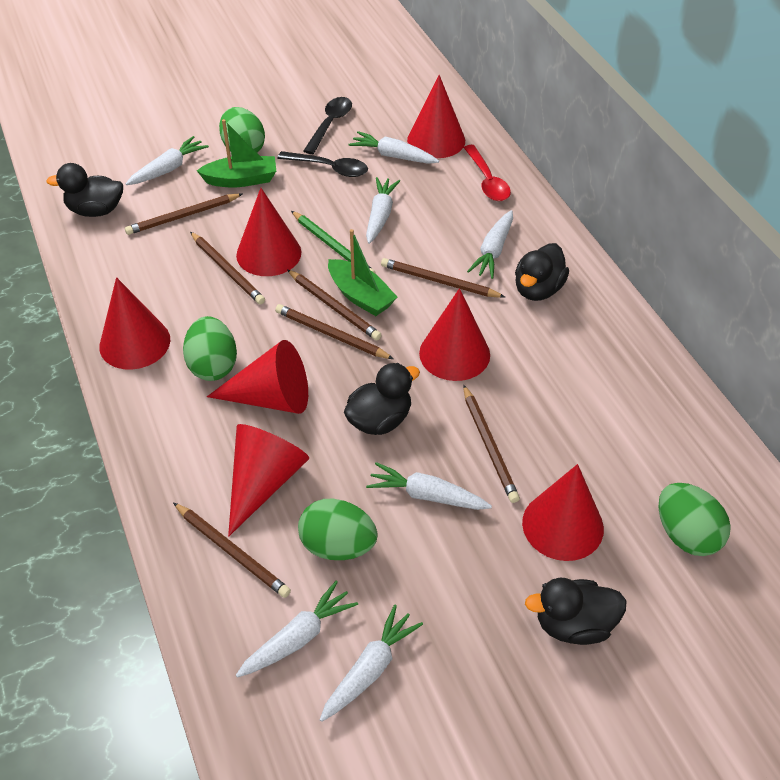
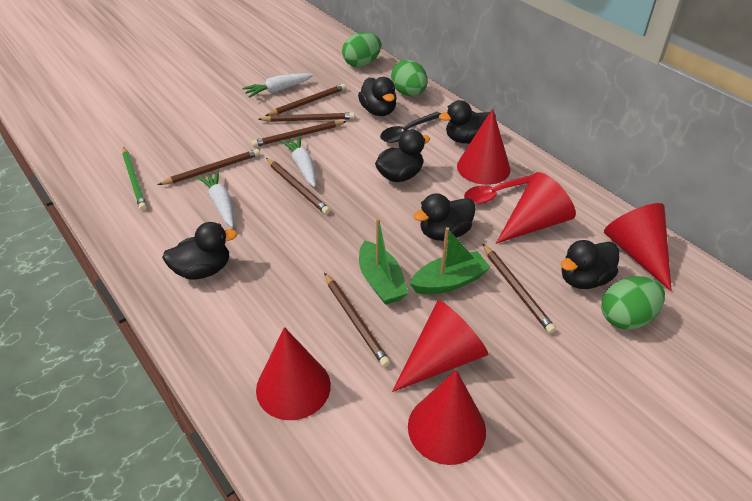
black duck: [46,163,123,217] [344,363,420,435] [515,243,569,301] [525,578,627,645] = 4 -> [162,222,237,280] [358,77,397,116] [375,129,430,182] [414,193,476,241] [439,100,496,144] [561,240,619,289] = 6
black spoon: [277,151,368,177] [303,97,352,154] = 2 -> [380,112,441,143] = 1
green egg: [183,316,237,381] [219,107,265,152] [298,498,378,560] [658,483,731,556] = 4 -> [342,32,381,67] [391,60,428,96] [601,276,665,330] = 3
red cone: [99,277,170,370] [207,340,308,414] [228,424,309,536] [236,188,301,276] [407,75,465,158] [419,288,490,381] [522,464,604,561] = 7 -> [256,327,331,420] [392,300,488,392] [408,370,486,465] [457,109,510,185] [496,172,576,244] [604,203,672,291] = 6
white carrot: [126,136,209,185] [236,581,358,678] [320,605,423,722] [348,131,439,164] [366,177,401,244] [366,462,492,510] [467,210,513,279] = 7 -> [196,170,234,228] [242,73,313,98] [280,136,316,187] = 3

